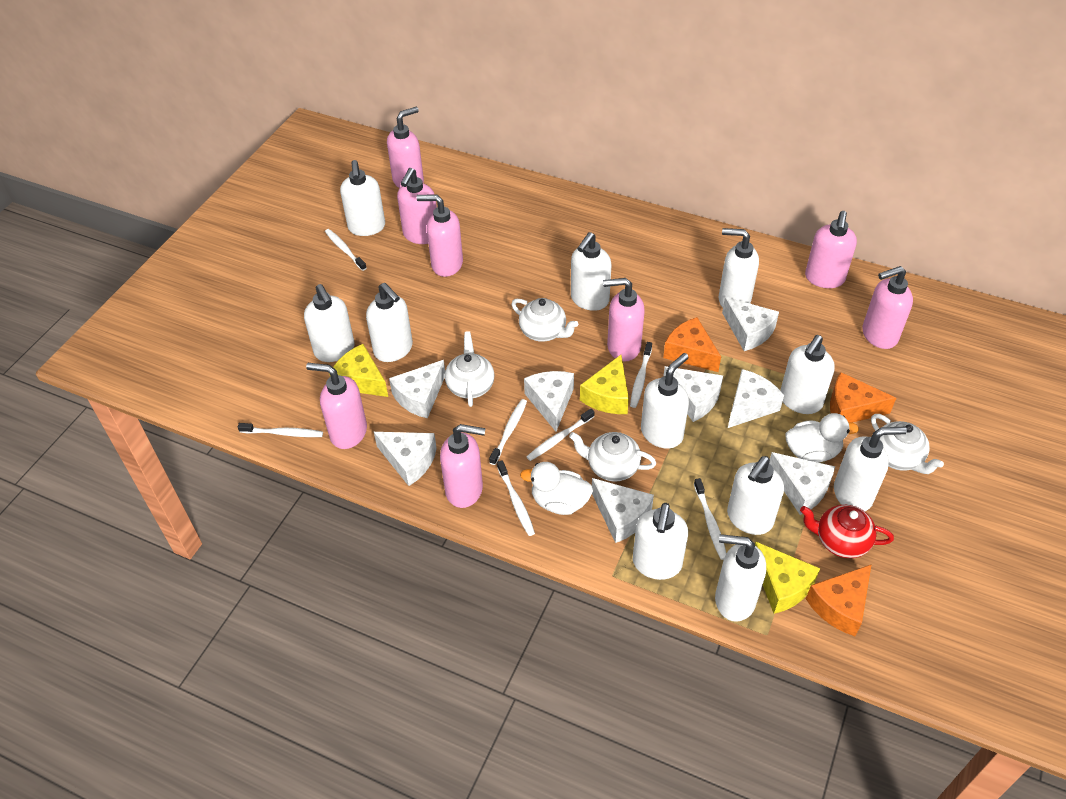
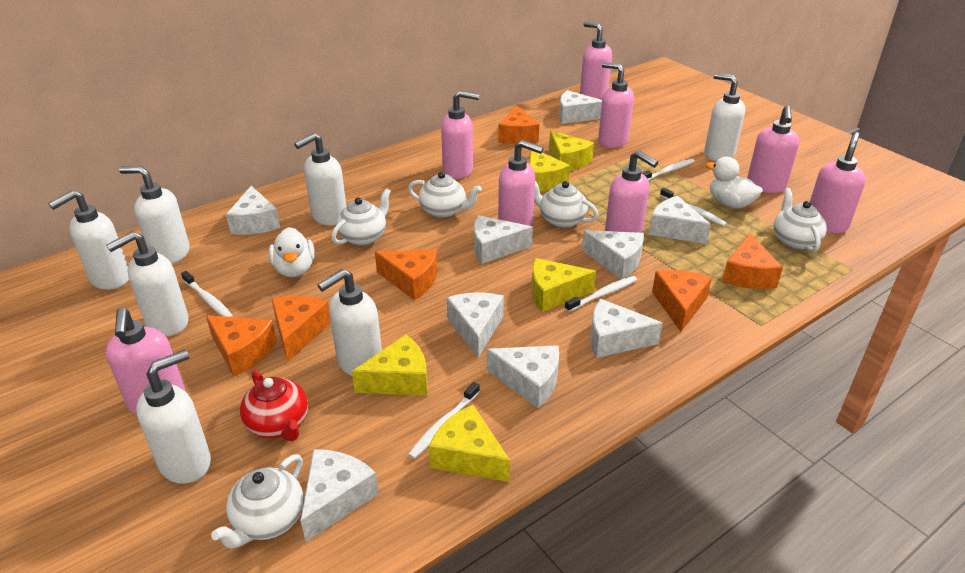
orange cheese: [663,317,721,372] [806,564,872,636] [830,372,896,423] = 3 -> [206,315,277,376] [272,296,331,361] [375,250,437,300] [498,106,539,144] [652,270,712,332] [722,233,783,289] = 6
white cheese: [374,432,437,486] [389,360,445,419] [524,371,574,432] [592,478,654,543] [664,366,723,422] [722,297,779,351] [728,369,784,428] [769,452,835,515] = 8 -> [226,186,280,235] [300,449,379,542] [447,292,504,358] [474,215,533,264] [487,345,559,408] [559,90,602,124] [582,230,644,279] [590,299,663,358] [649,196,711,244] = 9
white soap dispenser: [304,284,355,362] [340,160,385,236] [366,283,413,362] [571,232,612,311] [633,503,688,580] [641,353,689,448] [715,534,766,622] [719,228,759,308] [727,456,784,535] [780,335,835,414] [834,427,907,511] = 11 -> [48,190,129,290] [106,231,189,336] [119,166,190,264] [136,350,211,484] [294,133,346,226] [317,269,382,376] [704,73,745,161] = 7
white teapot: [445,331,495,407] [511,298,578,342] [569,432,656,482] [871,414,944,474] = 4 -> [211,454,304,549] [331,188,391,246] [408,172,482,218] [534,181,599,228] [774,188,827,252] = 5
white toothbrush: [238,423,323,437] [325,229,367,271] [489,399,527,465] [497,460,535,536] [527,409,594,461] [630,342,652,408] [694,478,726,560] = 7 -> [181,271,234,317] [408,382,480,459] [565,276,637,312] [642,159,695,181] [660,188,727,226] = 5
yellow cheese: [329,344,388,397] [580,355,629,414] [755,541,820,614] = 3 -> [352,335,428,396] [429,405,510,482] [529,151,570,191] [531,258,596,312] [549,131,594,171] = 5

